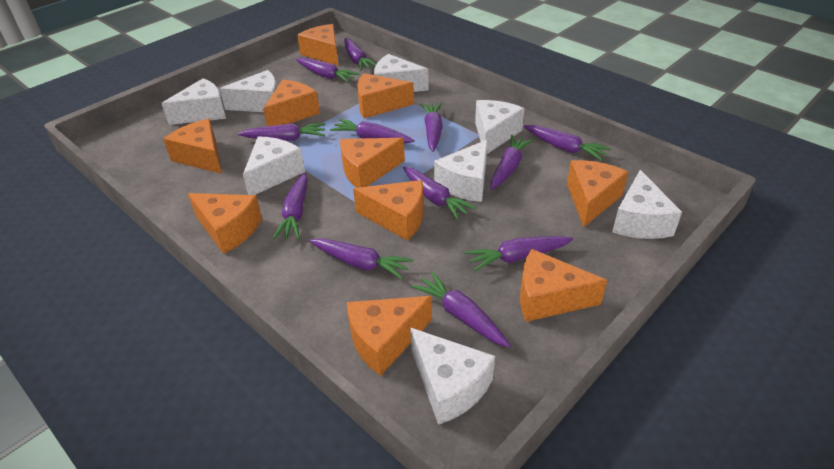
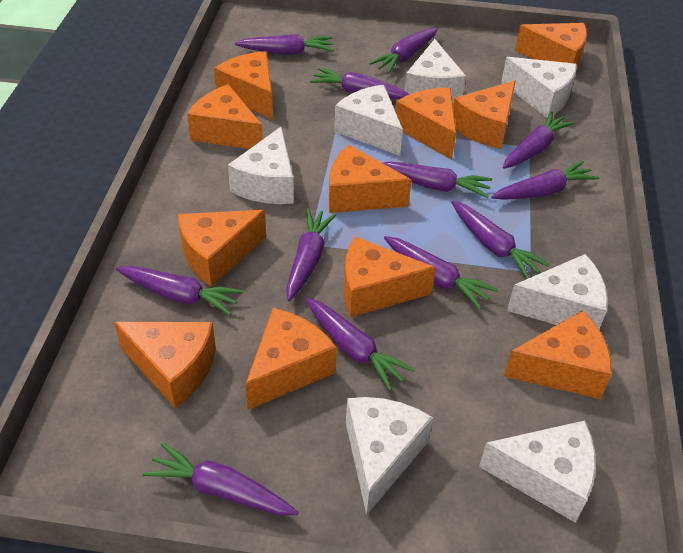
orange cheese: [163,119,222,174] [188,193,262,254] [263,80,320,126] [297,24,338,66] [340,138,405,188] [347,296,432,376] [353,180,424,241] [357,73,414,118] [520,249,607,322] [567,160,628,227] = 10 -> [114,322,216,408] [178,210,266,287] [187,84,263,149] [214,51,273,119] [245,308,337,410] [329,145,412,213] [344,236,436,318] [395,88,456,160] [453,81,516,149] [504,310,612,399] [515,23,587,70] = 11
white cheese: [161,78,226,125] [220,70,277,112] [243,136,305,195] [374,54,429,92] [410,328,495,425] [434,140,488,202] [475,100,525,154] [612,170,682,239] = 8 -> [228,127,294,204] [334,85,403,156] [346,397,433,515] [405,39,466,103] [479,420,596,523] [501,57,577,118] [507,254,608,329] = 7

